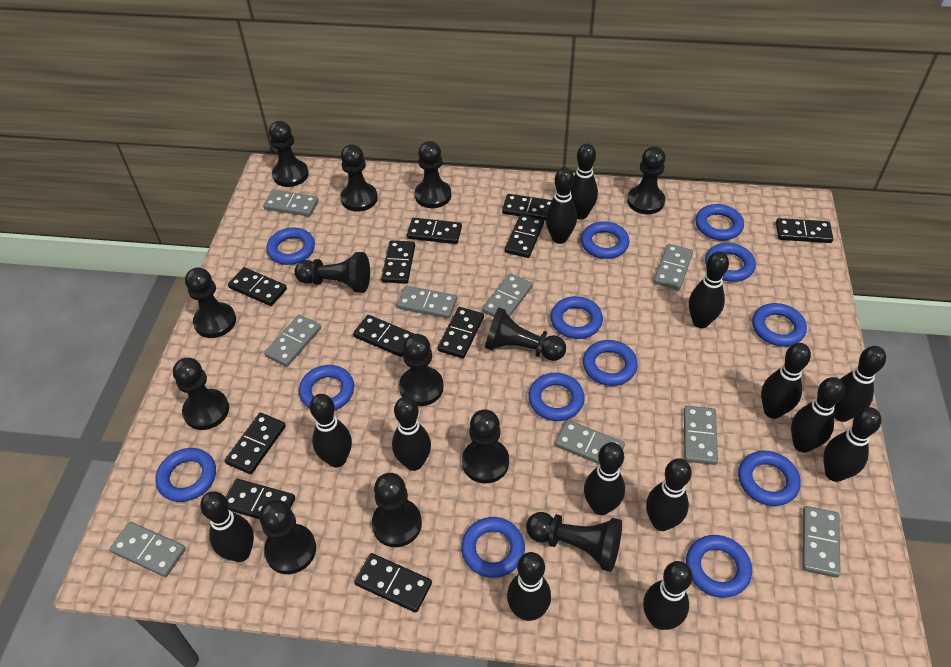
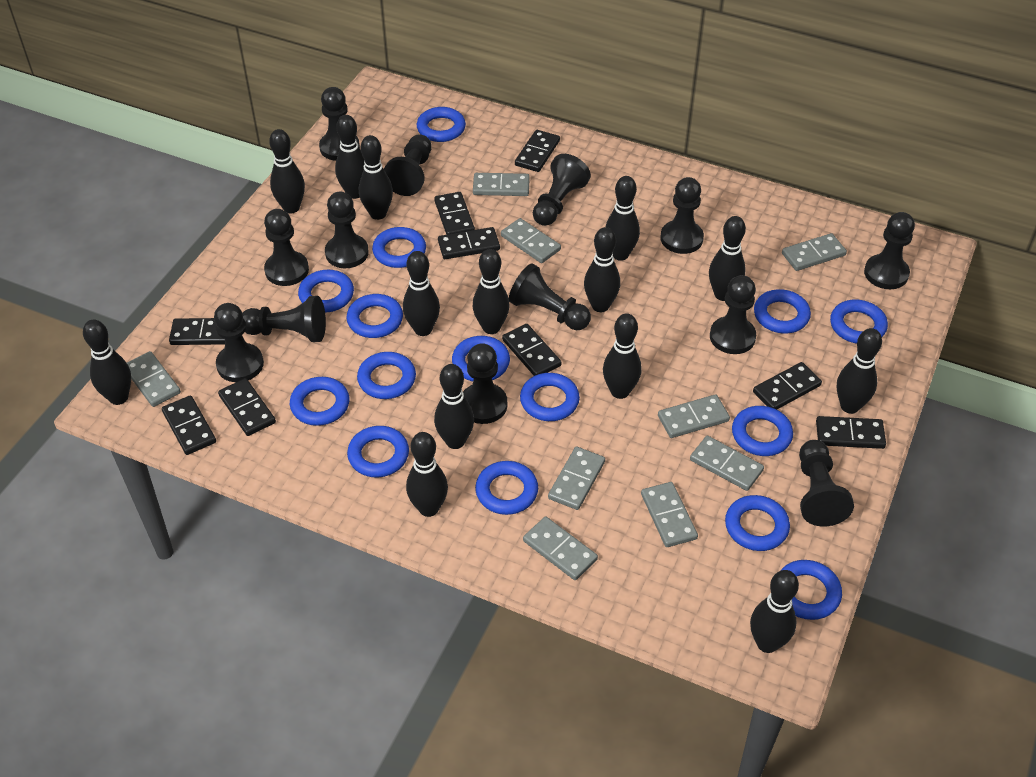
black domino: [225,413,286,474] [226,479,295,519] [228,267,287,306] [353,315,414,357] [354,553,432,613] [381,240,415,284] [407,218,462,244] [438,307,484,358] [502,194,552,220] [505,215,544,258] [776,218,833,243] = 11 -> [162,395,216,455] [169,318,225,345] [218,378,276,436] [434,192,475,235] [438,227,500,259] [502,324,561,376] [515,130,560,172] [753,362,822,410] [816,416,886,449] = 9
blue ring: [155,448,216,502] [266,228,315,265] [299,365,354,411] [461,517,525,578] [528,373,585,421] [551,296,603,339] [581,221,629,259] [583,340,638,386] [686,535,752,598] [695,204,744,240] [705,243,756,282] [738,451,801,506] [752,303,807,347] = 13 -> [290,377,349,426] [298,270,354,313] [346,294,403,338] [347,426,409,477] [357,352,416,399] [372,227,426,268] [417,107,466,142] [452,336,510,381] [475,461,538,515] [520,373,580,421] [725,495,790,551] [732,406,793,456] [754,289,811,333] [780,560,842,620] [830,300,888,344] = 15

